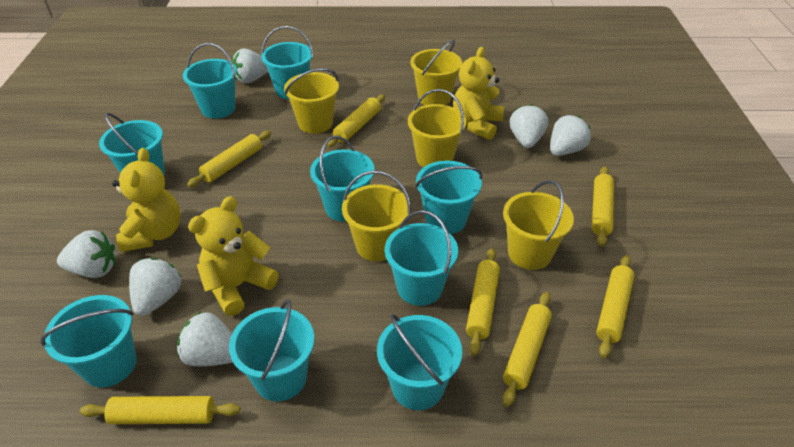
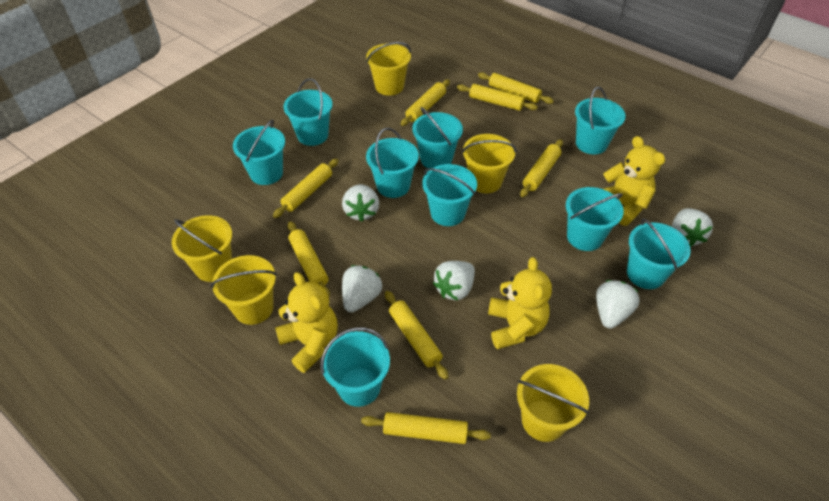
white strawberry: [57,230,116,278] [129,258,182,316] [177,312,233,366] [232,49,268,83] [510,104,548,148] [550,115,591,156] = 6 -> [342,184,379,222] [342,265,382,313] [433,261,475,301] [596,280,640,329] [672,208,713,247] = 5
yellow rolling pin: [80,396,240,424] [187,131,271,187] [327,94,385,147] [466,248,500,356] [503,292,552,407] [592,167,614,246] [596,255,635,358] = 7 -> [273,158,339,218] [288,221,330,297] [361,412,491,444] [385,291,448,380] [401,79,450,126] [457,84,538,111] [478,72,554,104] [520,139,563,197] = 8

